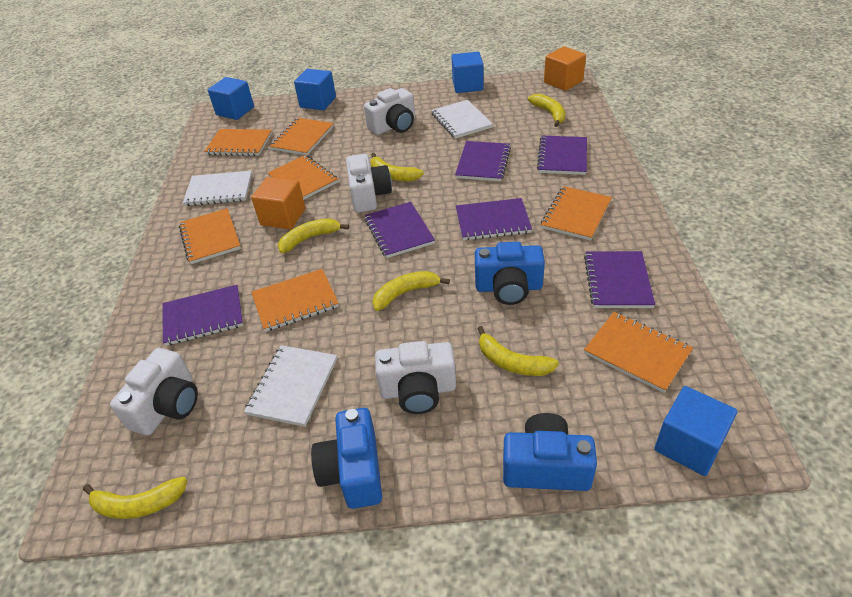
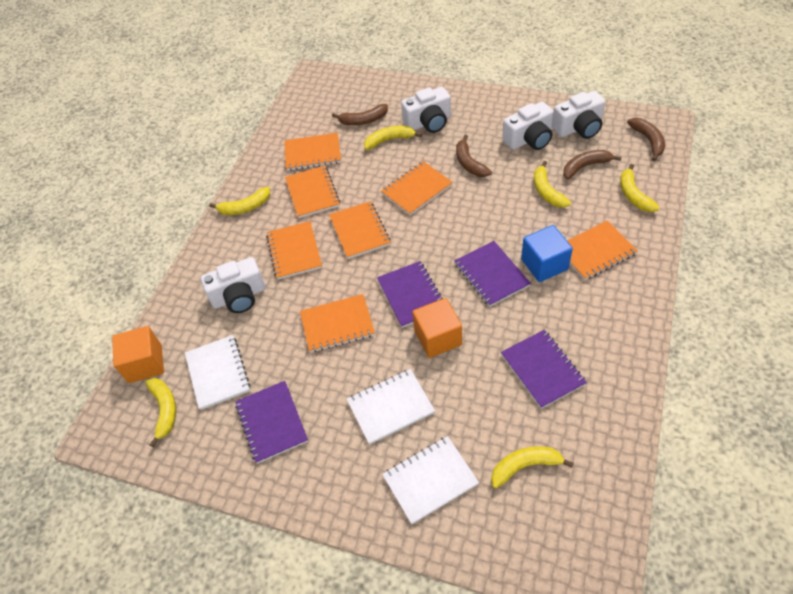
blue camera: [311,408,382,509] [475,242,545,305] [503,413,597,491] = 3 -> none = 0
blue cube: [208,77,254,120] [294,69,336,110] [451,52,484,93] [654,386,737,476] = 4 -> [521,225,573,282] = 1
brown banana: none = 0 -> [332,104,388,125] [456,135,492,177] [563,150,622,179] [627,118,665,161] = 4
purple notebook: [162,285,243,346] [365,202,435,258] [455,141,511,182] [456,198,532,240] [537,136,587,175] [584,251,655,308] = 6 -> [235,381,308,464] [377,261,443,328] [454,241,531,307] [501,330,587,409] = 4

